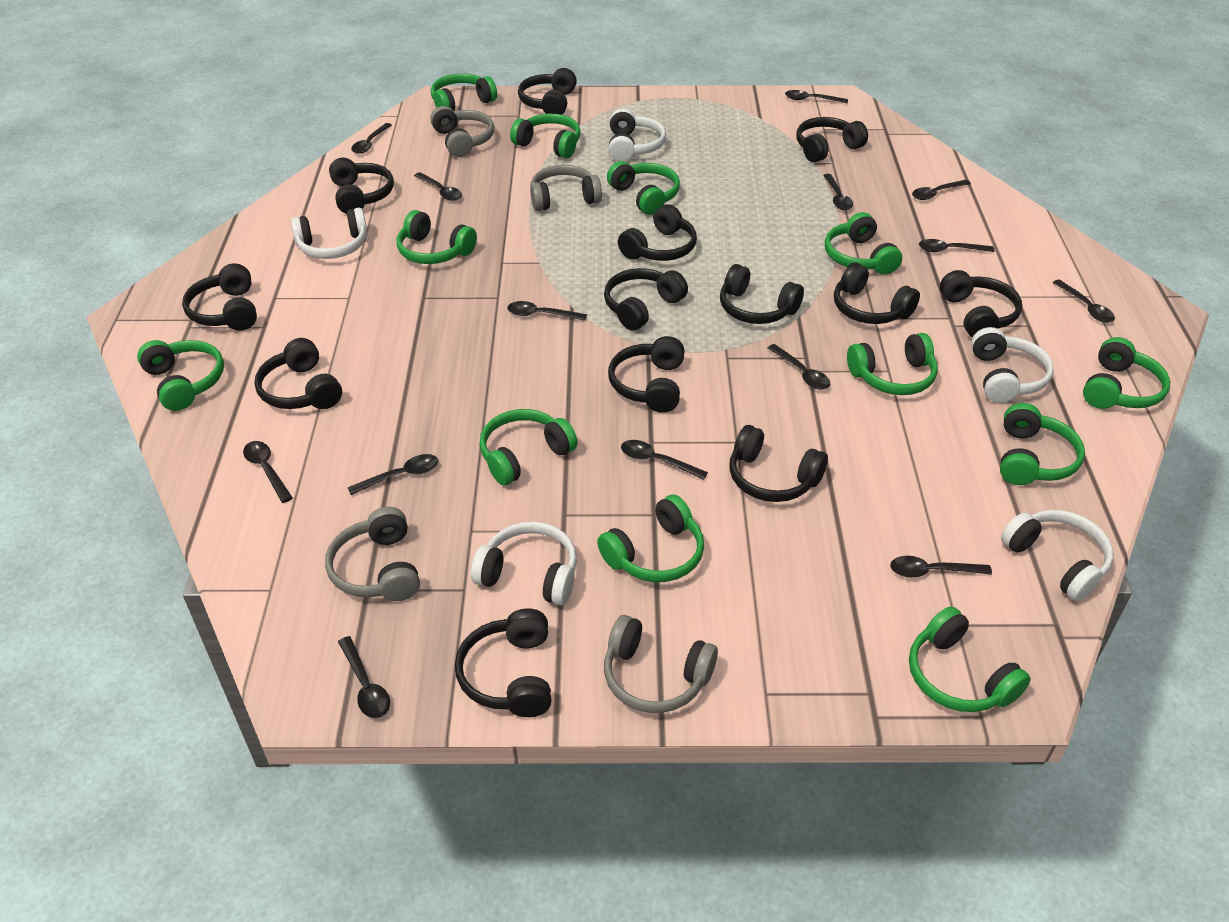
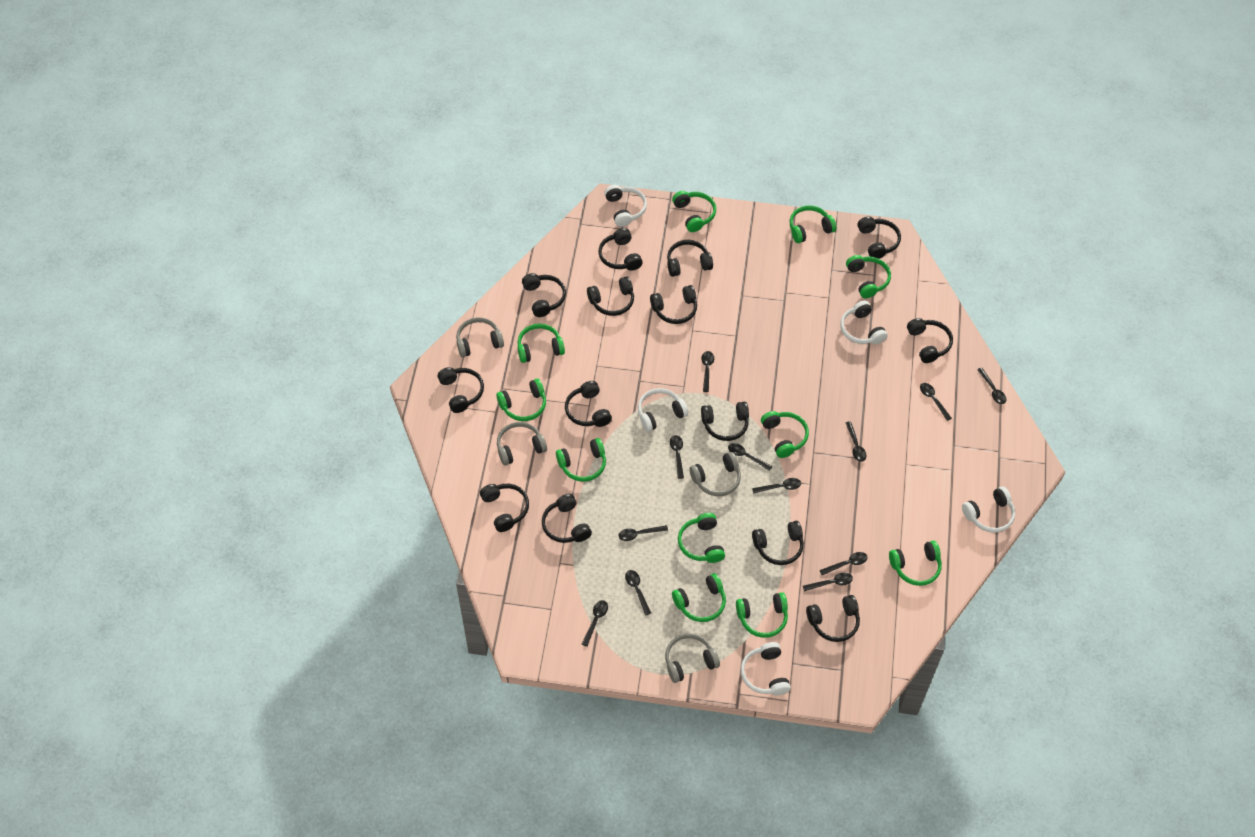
black headphones: [182,263,257,331] [254,338,342,409] [329,158,394,214] [455,608,551,717] [518,68,577,115] [604,268,688,331] [608,336,685,413] [618,204,697,261] [720,264,804,324] [729,425,828,502] [796,117,868,162] [834,262,920,324] [940,270,1022,338] = 13 -> [438,367,484,413] [480,484,529,532] [522,273,566,317] [542,494,592,543] [565,381,612,427] [587,276,634,316] [598,228,643,271] [650,285,697,324] [667,240,713,277] [701,401,749,441] [752,521,804,565] [806,595,860,642] [857,216,901,259] [907,318,953,363] = 14
black spoon: [243,441,293,503] [338,636,390,718] [348,454,438,495] [351,123,392,154] [414,172,462,201] [507,301,587,321] [621,440,708,480] [768,344,830,390] [785,90,848,103] [823,174,853,210] [890,556,992,578] [912,180,971,200] [919,239,994,252] [1053,279,1115,323] = 14 -> [581,600,608,647] [619,525,668,541] [625,570,651,615] [670,435,684,479] [701,351,714,392] [728,443,773,471] [752,478,801,494] [803,572,853,591] [820,552,868,575] [846,421,866,462] [920,383,952,421] [977,367,1006,404] = 12
green headphones: [137,340,224,411] [397,210,477,264] [431,73,497,111] [480,409,578,485] [510,114,581,158] [597,495,704,582] [607,161,680,215] [825,212,902,275] [847,333,938,395] [909,607,1031,712] [1000,403,1085,485] [1083,337,1170,409] = 12 -> [496,378,546,421] [517,323,565,363] [556,438,606,482] [672,191,716,232] [672,573,726,622] [678,513,725,563] [736,592,788,638] [761,411,809,458] [790,205,836,243] [846,255,891,298] [889,541,942,586] = 11

